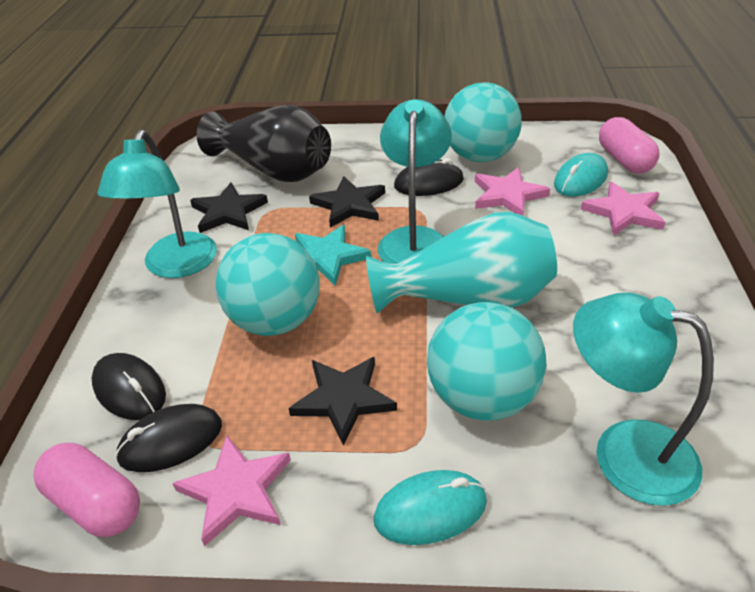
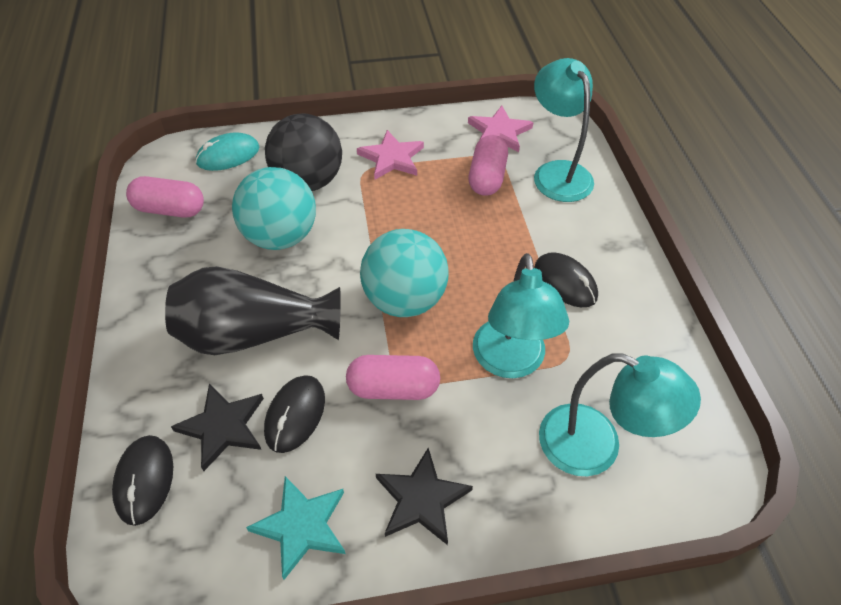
black ball: none = 0 -> [265,113,342,191] = 1
black star: [190,182,268,233] [288,357,397,446] [309,176,385,227] = 3 -> [171,383,264,471] [376,448,473,545] = 2
pink capsule: [34,443,140,537] [599,117,660,174] = 2 -> [126,176,204,217] [346,355,440,400] [469,135,508,196] = 3
pink star: [172,435,291,547] [475,167,550,215] [581,182,665,236] = 3 -> [357,130,424,180] [468,106,534,152] = 2
turquoise ball: [216,233,320,336] [427,302,546,421] [445,82,522,162] = 3 -> [232,167,316,250] [360,229,449,317] = 2
turquoise mouse: [374,470,487,545] [554,153,608,197] = 2 -> [195,132,259,171] = 1
turquoise vase: [366,212,557,314] = 1 -> none = 0

